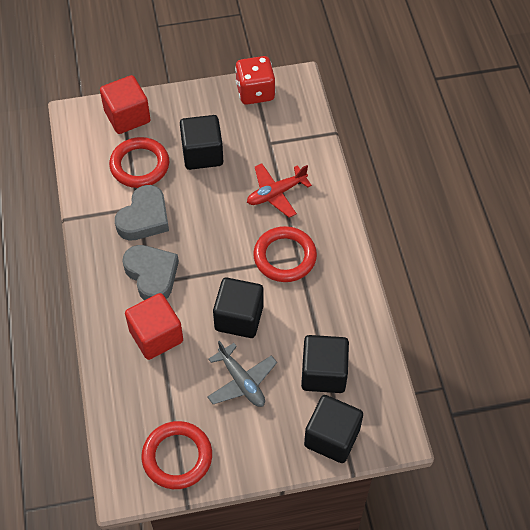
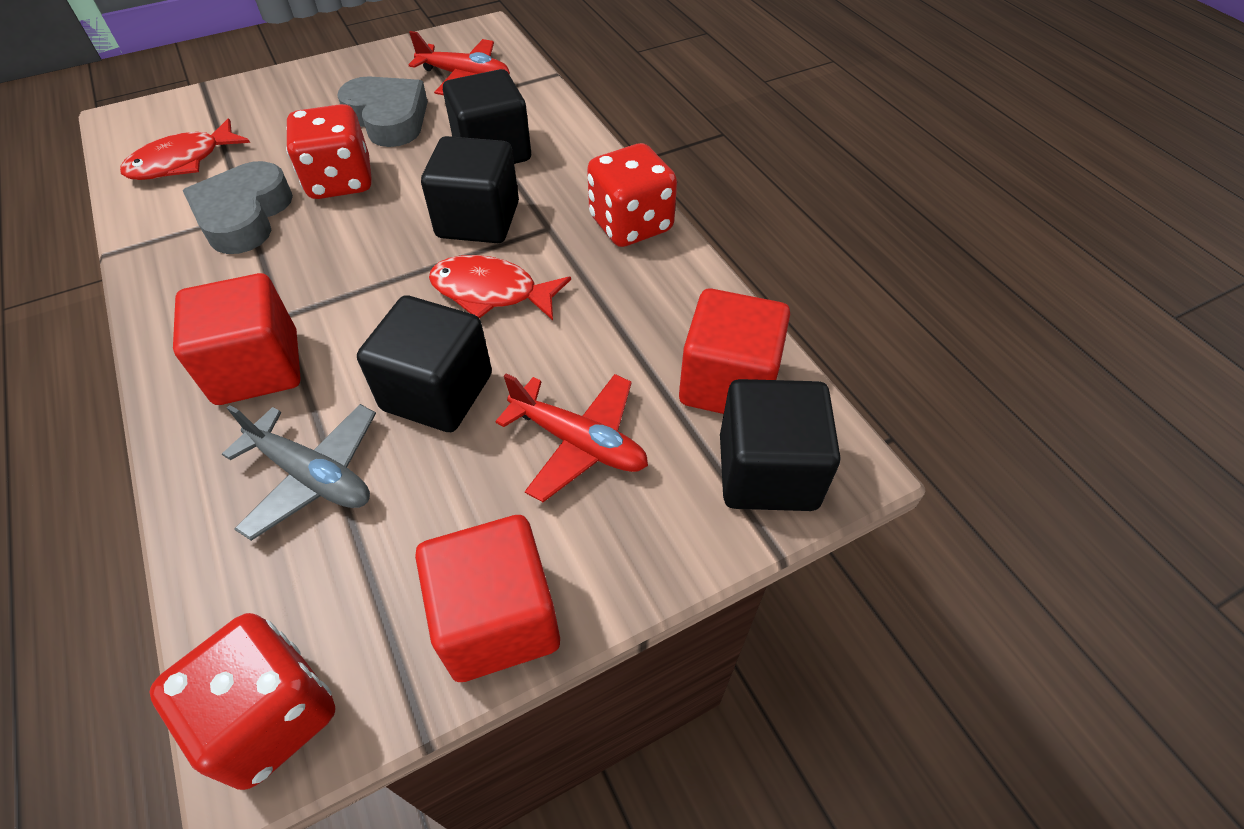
red cube: [100,75,151,134] [125,293,183,360] = 2 -> [173,273,301,405] [415,515,560,682] [679,288,790,414] = 3
red dice: [235,56,275,105] = 1 -> [149,613,335,790] [286,104,372,199] [587,143,677,247] = 3
red fish: none = 0 -> [120,119,250,180] [429,255,571,320] = 2
red plane: [247,163,312,218] = 1 -> [409,31,510,95] [495,373,648,502] = 2
red ring: [109,137,169,188] [141,421,212,489] [253,226,317,282] = 3 -> none = 0

